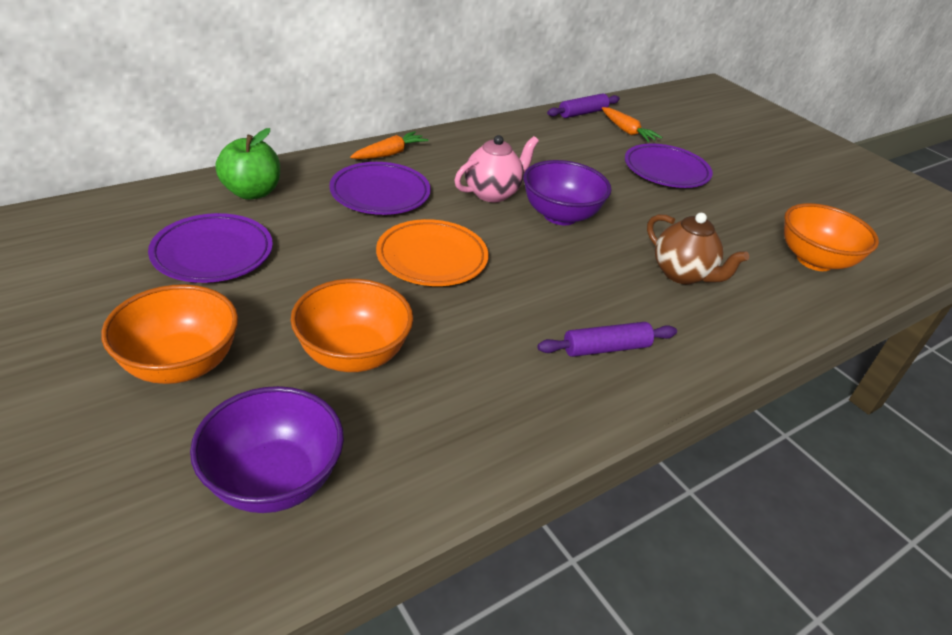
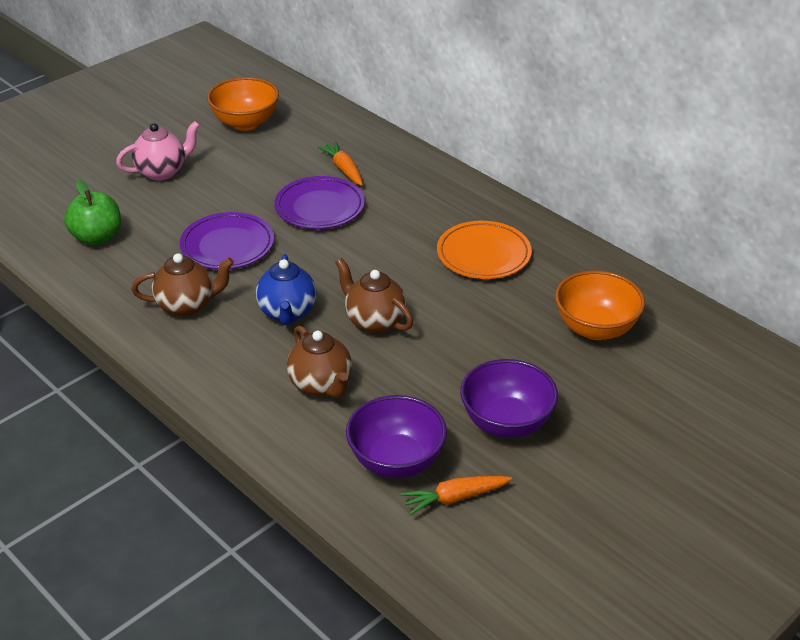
blue teapot: none = 0 -> [256,254,317,325] = 1
brown teapot: [647,213,749,284] = 1 -> [132,253,234,317] [287,325,352,398] [335,258,413,334] = 3
orange bowl: [101,284,238,384] [290,279,413,372] [784,203,879,271] = 3 -> [207,77,279,131] [555,270,645,340] = 2
purple plate: [148,213,273,283] [329,162,431,215] [625,144,713,188] = 3 -> [180,212,274,269] [274,176,365,229] = 2
purple rolling pin: [537,322,677,357] [547,93,620,118] = 2 -> none = 0

